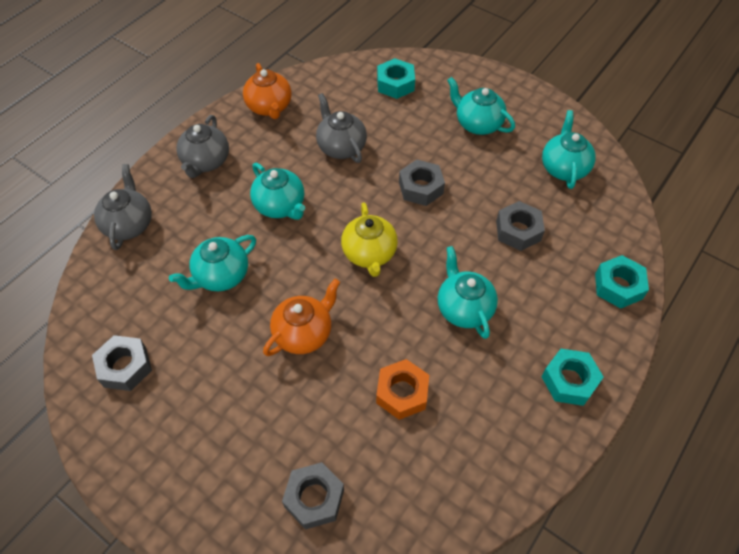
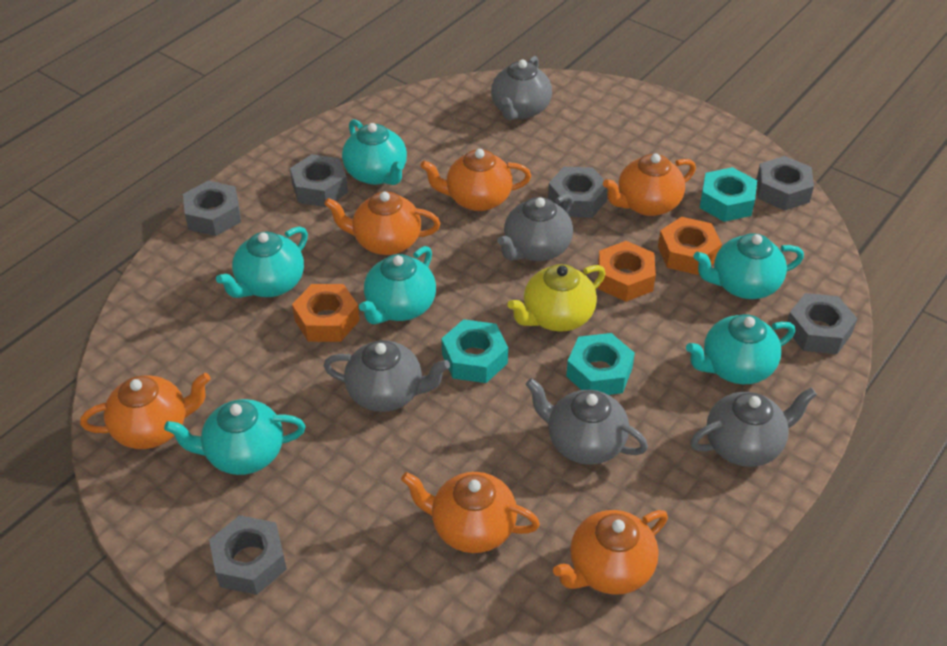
grey nut: [92,335,152,391] [282,462,344,530] [399,160,445,206] [496,201,545,251] = 4 -> [183,181,241,236] [209,515,287,595] [290,154,348,207] [548,167,607,218] [756,156,814,210] [785,293,858,354] = 6
grey teapot: [94,164,152,250] [177,115,229,178] [316,93,367,163] = 3 -> [324,340,450,412] [491,56,552,120] [497,194,574,261] [526,378,648,465] [691,388,817,467] = 5
orange nut: [376,359,429,420] = 1 -> [292,284,360,342] [598,241,656,302] [658,217,722,275] = 3
orange teapot: [243,63,292,119] [263,279,340,356] = 2 -> [80,373,211,449] [324,191,440,255] [401,472,540,553] [420,149,531,211] [553,510,668,595] [603,153,696,216] = 6
turquoise teapot: [169,235,256,291] [250,163,305,220] [438,246,498,339] [447,77,515,135] [542,110,596,189] = 5 -> [164,399,305,475] [216,226,308,298] [342,119,407,185] [359,246,436,324] [686,314,795,384] [693,233,804,299] = 6

